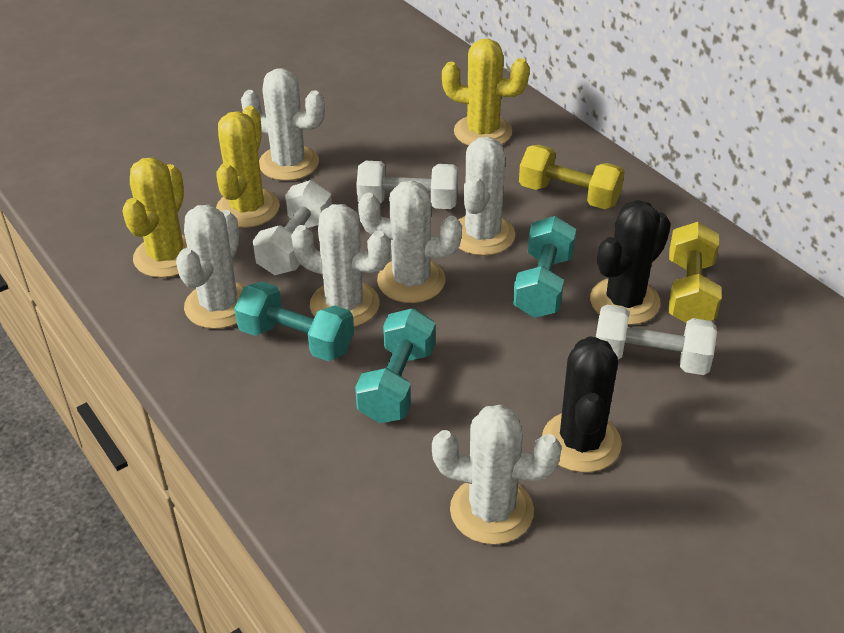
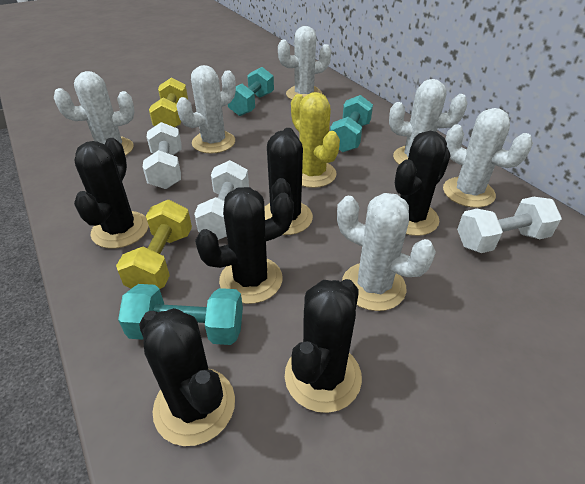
black cactus: [542,336,622,472] [590,200,671,325] = 2 -> [74,138,149,248] [139,308,235,446] [195,187,294,304] [264,128,313,235] [285,279,362,413] [395,131,451,236] = 6
yellow cactus: [122,158,187,278] [216,106,280,228] [442,38,530,146] = 3 -> [291,92,340,188] = 1

